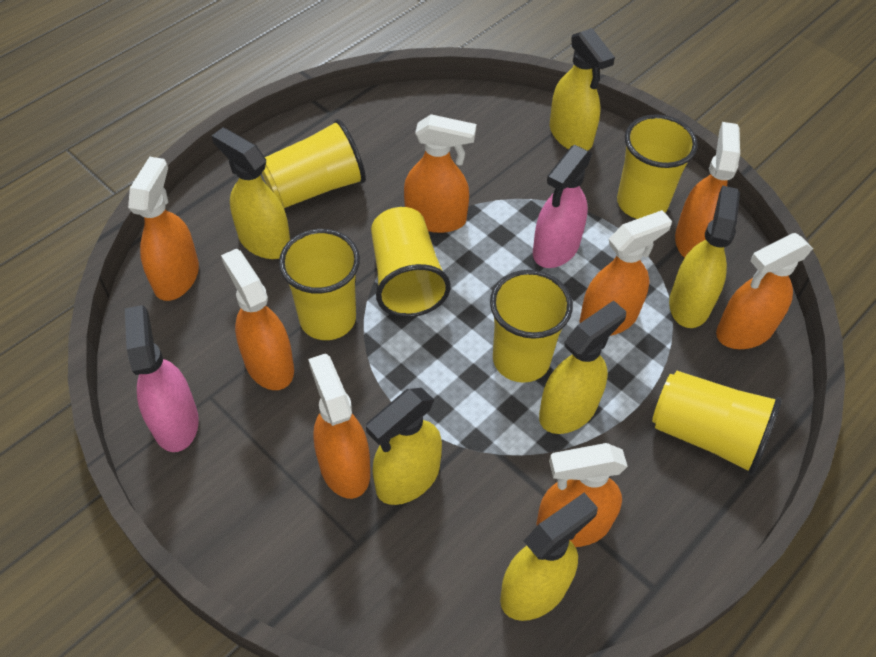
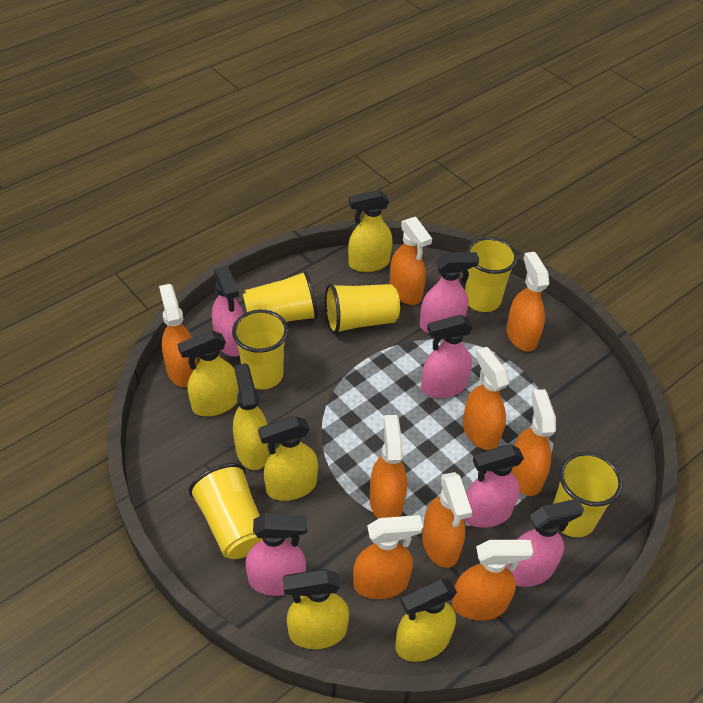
orange spray bottle: [128,157,199,301] [221,249,294,390] [308,353,370,499] [404,114,476,233] [537,443,628,547] [579,210,672,336] [675,122,740,258] [716,233,813,349] = 8 -> [159,284,198,387] [353,515,423,599] [370,415,407,519] [389,217,432,305] [422,472,472,568] [452,540,533,620] [463,347,509,450] [506,252,550,352] [511,389,556,496] = 9
pink spray bottle: [125,305,199,452] [533,145,592,268] = 2 -> [212,266,244,357] [245,513,307,596] [420,252,479,333] [421,315,473,398] [464,444,524,528] [506,498,584,587] = 6

